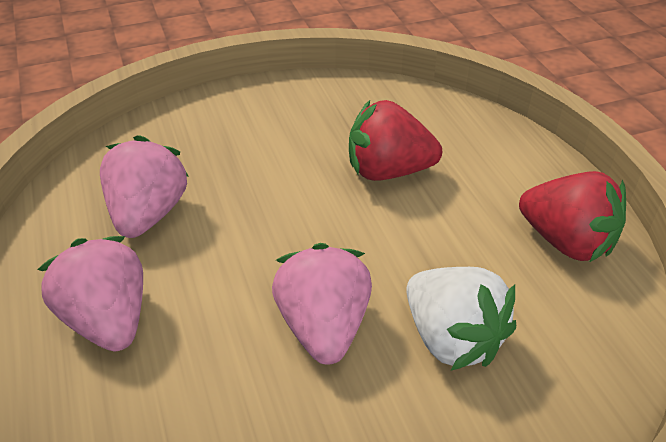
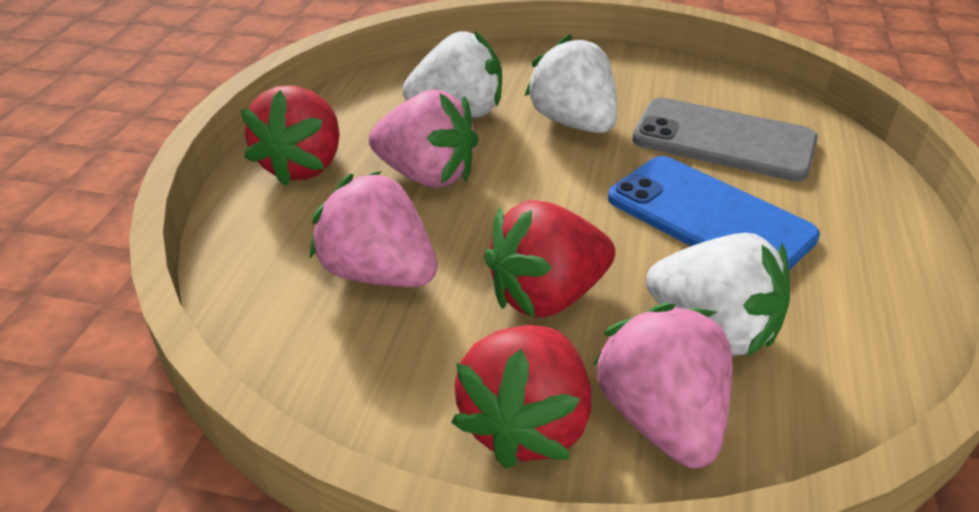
blue phone: none = 0 -> [608,156,820,270] = 1
grey phone: none = 0 -> [632,98,818,182] = 1
red strawberry: [349,100,442,181] [519,171,626,262] = 2 -> [241,85,339,186] [451,325,591,469] [484,200,615,318] = 3
white strawberry: [406,267,516,370] = 1 -> [402,30,502,118] [525,34,617,133] [646,233,790,358] = 3

